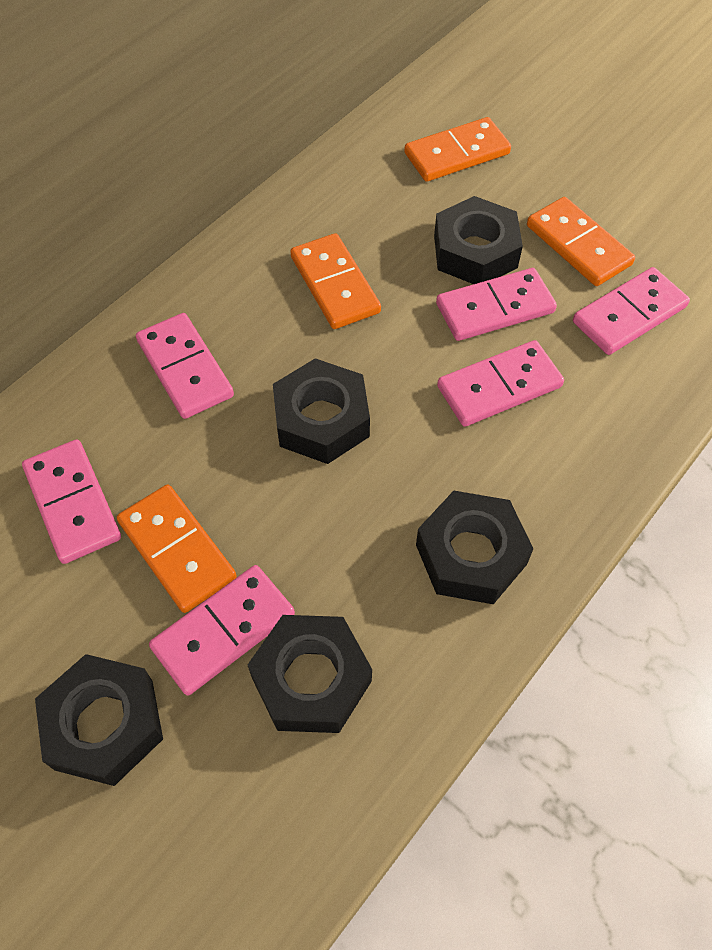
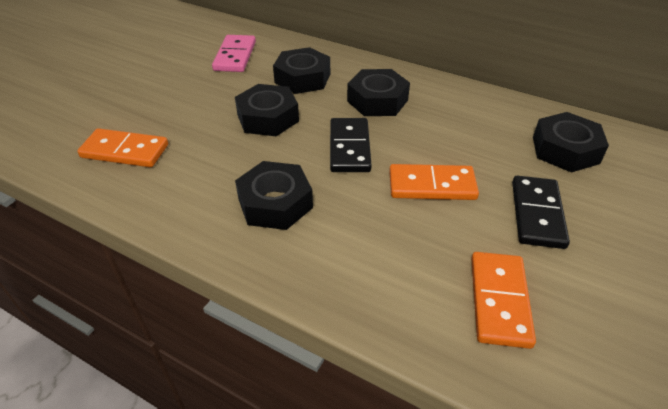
black domino: none = 0 -> [330,118,372,172] [512,176,570,249] = 2
orange domino: [117,485,237,613] [290,233,381,329] [404,117,511,182] [527,197,635,286] = 4 -> [77,128,168,167] [389,164,479,200] [471,252,536,349] = 3
pink domino: [22,439,121,564] [136,313,234,419] [149,565,295,696] [436,268,557,341] [437,340,564,427] [573,267,690,355] = 6 -> [212,35,256,72] = 1

